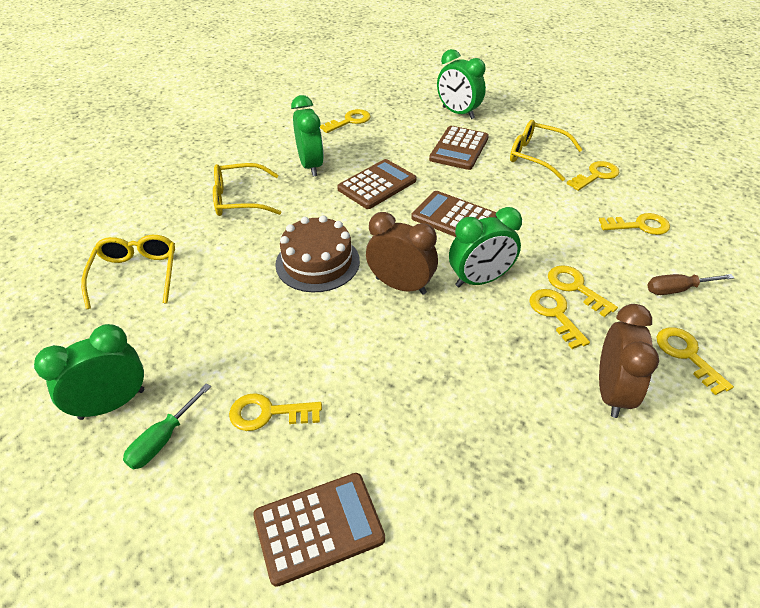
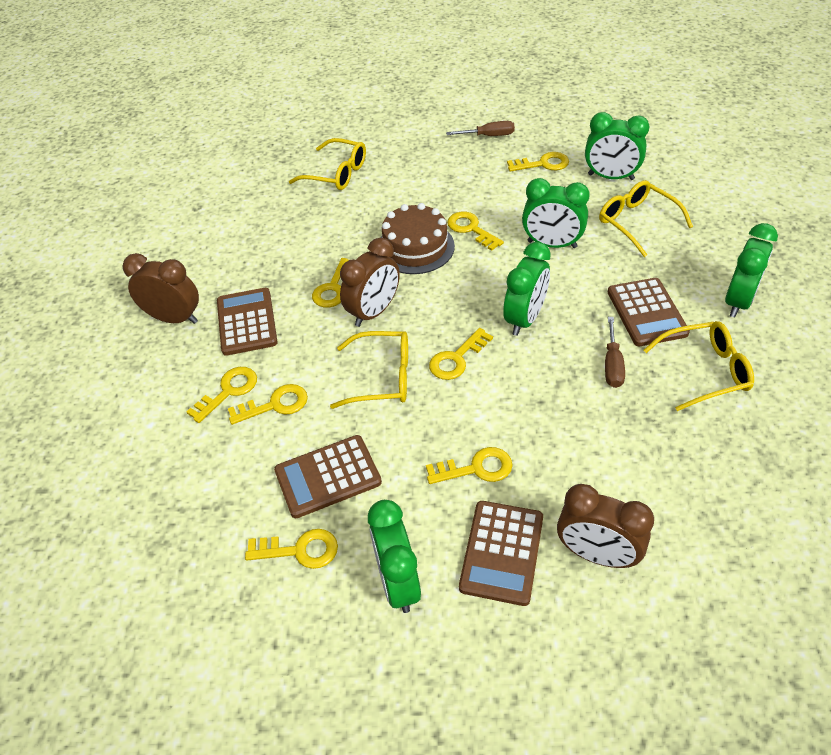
brown clock: [366,212,438,295] [599,304,659,418] = 2 -> [122,253,199,324] [340,238,400,327] [557,484,654,568] = 3
brown screwdriver: [647,274,734,295] = 1 -> [446,121,515,136] [605,317,625,388] = 2
green clock: [34,324,144,420] [291,95,324,176] [437,49,486,119] [449,207,522,287] = 4 -> [368,500,421,613] [503,242,551,336] [522,178,590,248] [585,112,649,180] [725,223,778,317] = 5
green screwdriver: [123,383,211,469] = 1 -> none = 0
yellow glasses: [81,235,175,309] [213,163,281,216] [510,120,583,181] = 3 -> [289,138,366,190] [330,331,408,409] [599,180,693,257] [644,321,754,411] = 4
yellow key: [229,393,322,431] [320,109,371,133] [529,289,590,349] [548,265,618,317] [567,161,619,191] [599,213,670,235] [656,327,734,395] = 7 -> [186,367,257,423] [228,384,308,425] [245,529,338,569] [312,258,349,308] [426,447,513,484] [429,328,493,380] [447,212,504,251] [507,152,569,172] = 8

